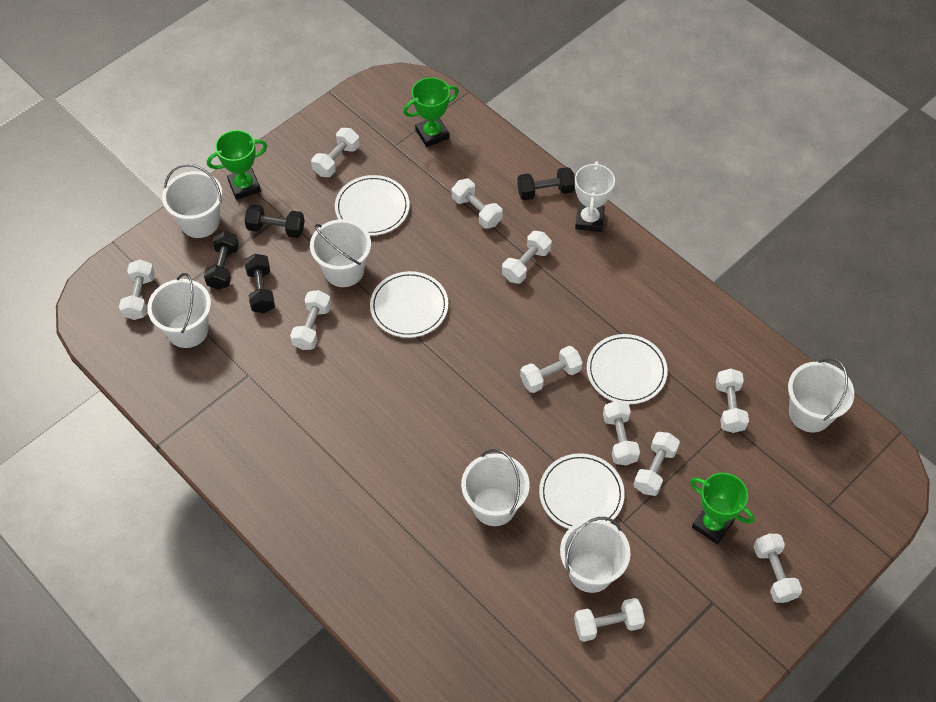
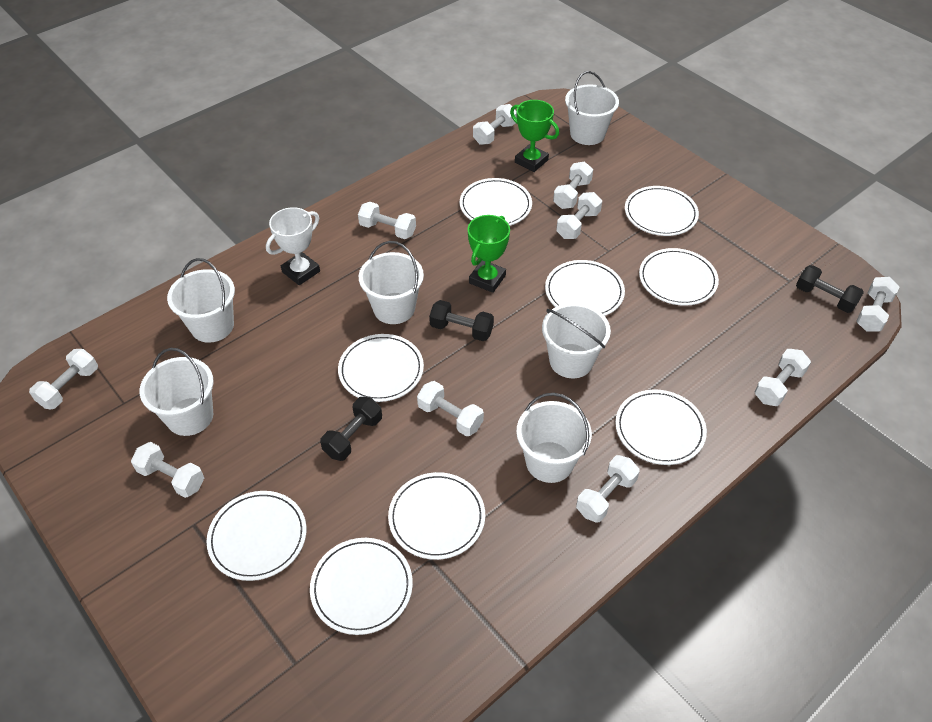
black dumbbell: [204,230,239,290] [244,254,275,313] [245,204,305,238] [517,167,575,200] = 4 -> [320,397,382,461] [429,300,494,341] [796,265,864,313] = 3
green trophy: [207,130,267,200] [403,77,459,147] [690,473,754,544] = 3 -> [467,215,510,293] [510,100,559,172] = 2
white dumbbell: [119,260,155,320] [290,290,331,350] [311,128,360,177] [452,179,503,229] [502,231,552,284] [520,346,583,393] [574,598,645,642] [603,400,640,465] [634,432,680,496] [716,369,749,433] [754,534,802,603] = 11 -> [29,349,98,409] [131,442,204,498] [358,202,416,239] [417,381,484,436] [473,104,517,145] [553,162,593,209] [556,192,602,239] [576,455,640,523] [755,349,811,406] [856,277,900,331] = 10
white plate: [335,175,410,236] [370,271,448,338] [539,453,625,529] [587,334,667,404] = 4 -> [207,491,306,581] [310,538,413,635] [338,334,424,402] [388,472,485,560] [460,178,532,226] [545,260,625,316] [615,390,707,465] [625,186,699,236] [639,248,719,306] = 9

